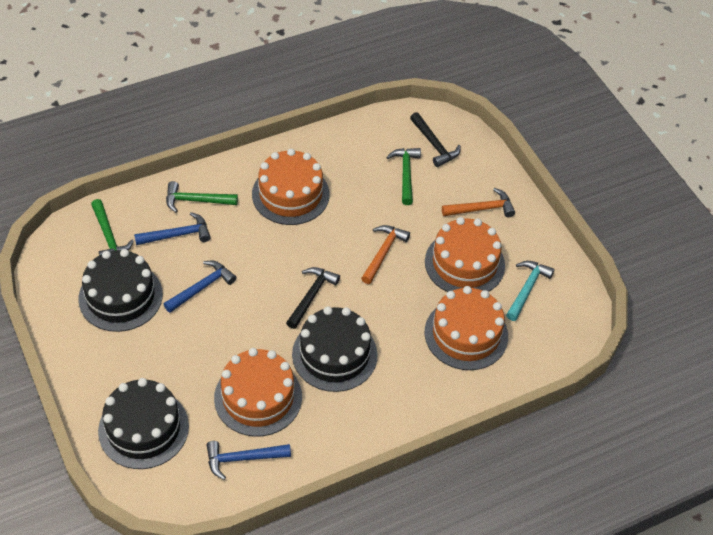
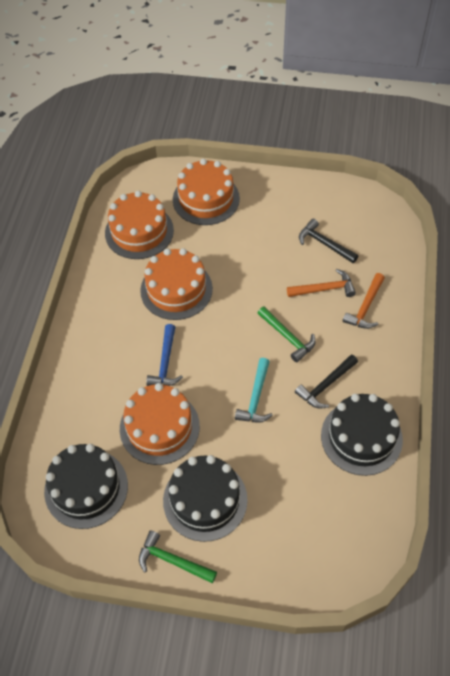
blue hammer: [134,212,211,245] [163,261,236,313] [207,441,291,480] = 3 -> [146,324,183,386] = 1
green hammer: [91,199,134,255] [166,181,238,213] [386,148,421,205] = 3 -> [139,530,217,583] [258,306,316,363] = 2

